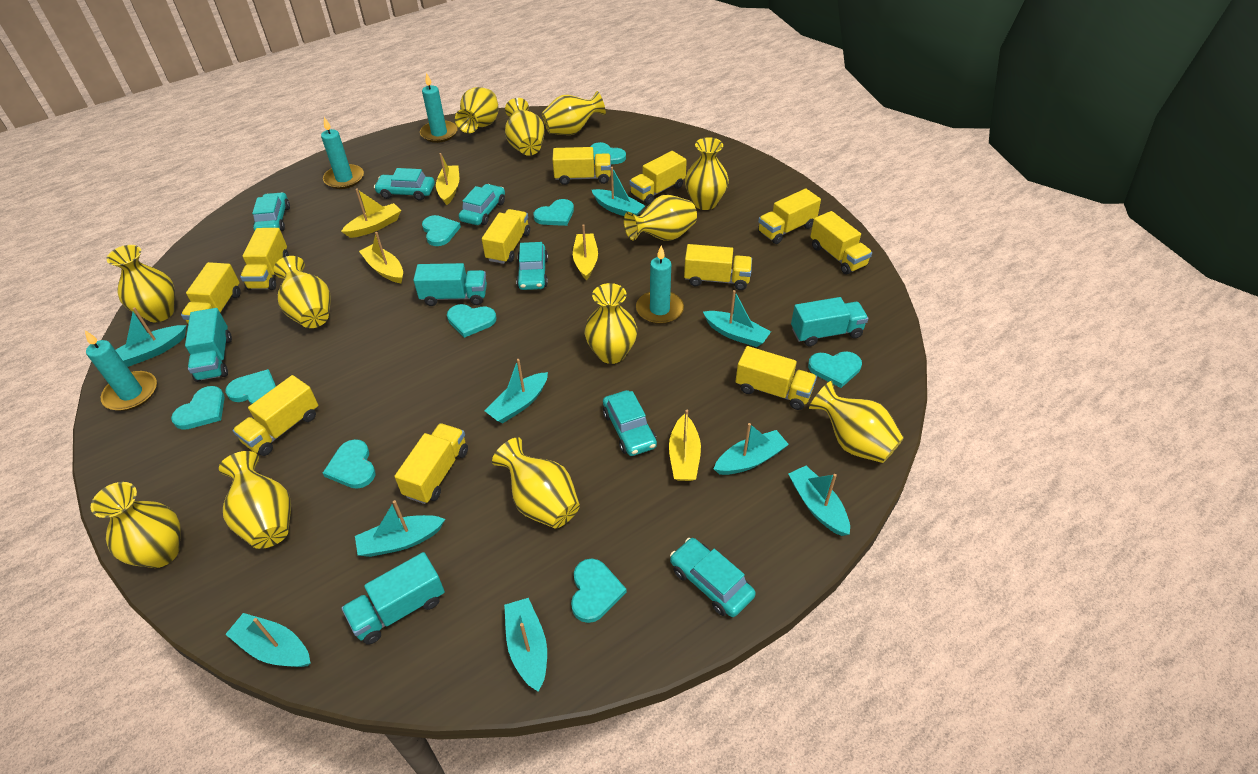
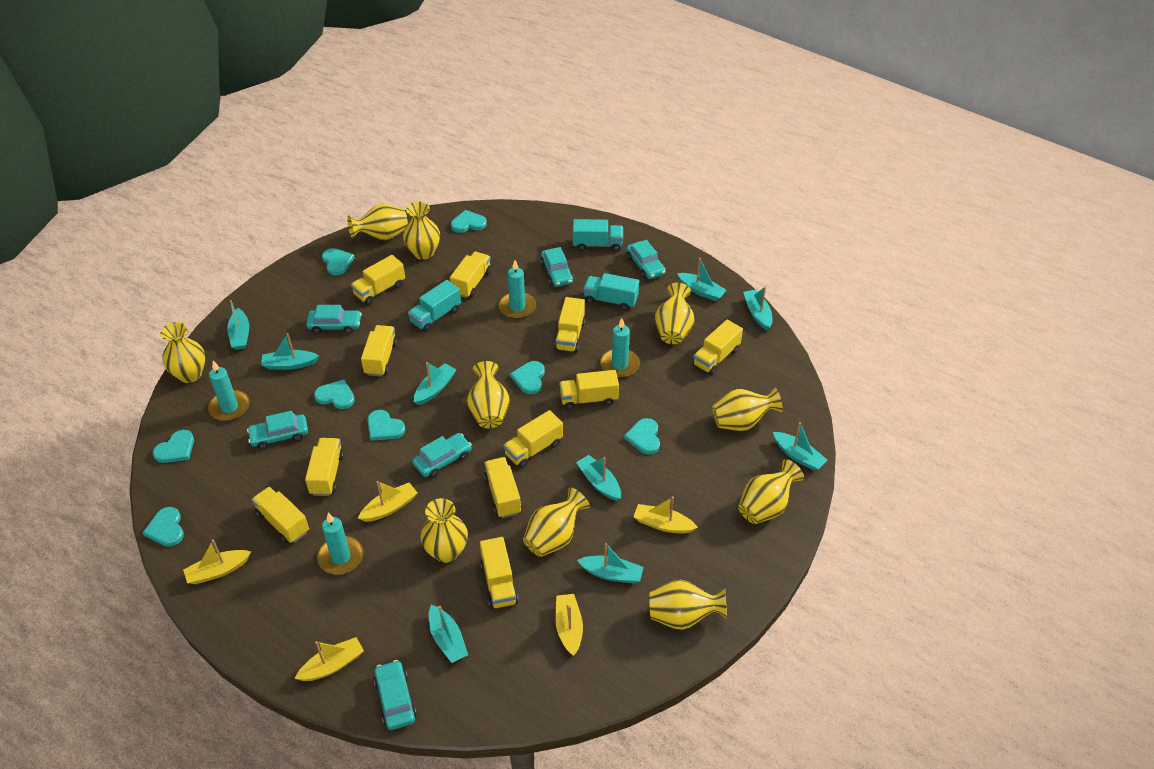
turquoise heart: [171,386,225,430] [225,369,276,404] [323,439,375,489] [422,215,461,246] [447,304,496,338] [534,199,574,226] [571,559,627,623] [590,142,626,164] [808,351,862,388] = 9 -> [143,507,184,547] [153,430,194,463] [314,379,355,409] [322,248,355,275] [367,410,405,441] [451,210,487,233] [510,361,545,394] [624,418,660,455] = 8
turquoise truck: [185,308,232,382] [342,552,445,645] [413,263,487,306] [791,297,868,346] = 4 -> [408,280,461,332] [573,219,623,252] [583,273,639,311] = 3
yellow vase: [90,482,181,568] [106,245,175,322] [219,451,291,549] [273,256,331,328] [455,87,499,133] [492,437,580,529] [505,98,545,156] [542,91,606,135] [584,283,637,364] [624,195,697,241] [685,137,729,210] [809,381,904,463] = 12 -> [160,322,205,383] [347,204,408,240] [403,202,440,260] [420,498,468,563] [467,361,509,428] [523,487,590,557] [649,580,727,630] [655,283,694,344] [712,387,783,431] [738,459,804,524] = 10

